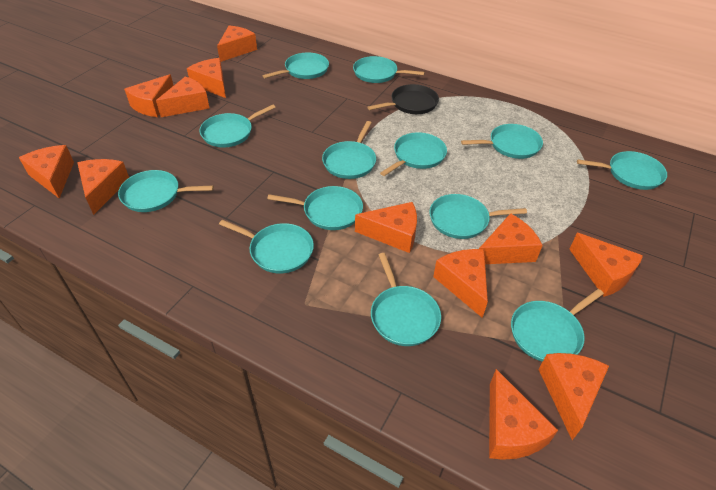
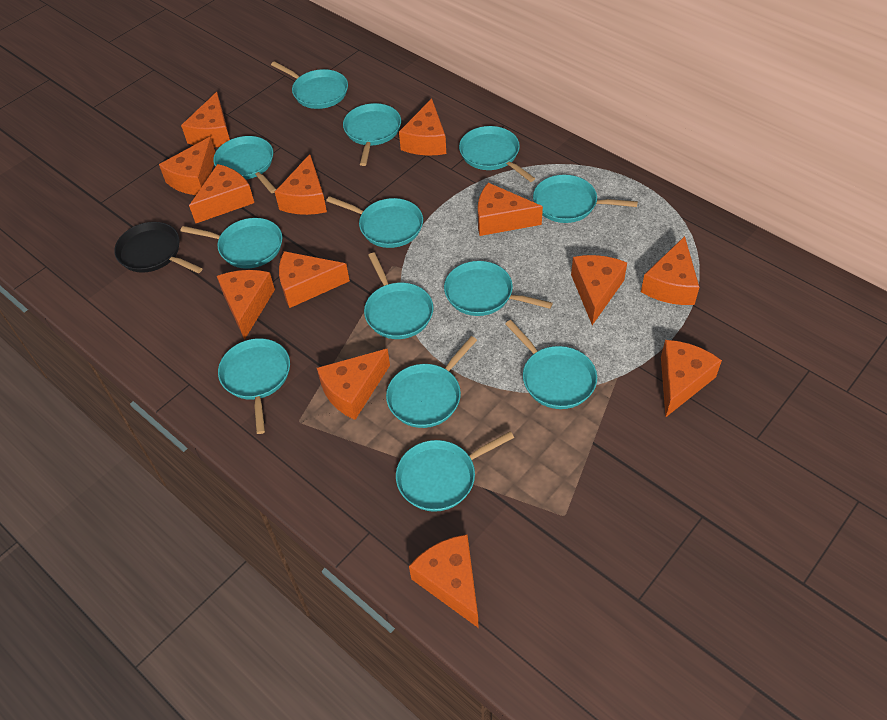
orange cheese: [19,145,74,198] [77,159,129,215] [124,74,174,117] [156,77,209,117] [187,58,226,98] [217,25,257,62] [355,202,417,253] [433,249,488,318] [479,213,543,264] [489,369,558,460] [538,353,609,440] [569,233,643,297] = 12 -> [159,137,215,195] [181,92,230,147] [189,164,254,223] [217,270,275,340] [275,154,327,215] [279,251,350,308] [317,348,390,420] [399,99,446,156] [409,534,478,627] [478,183,543,236] [571,255,627,325] [641,236,699,305] [661,340,722,418] = 13

